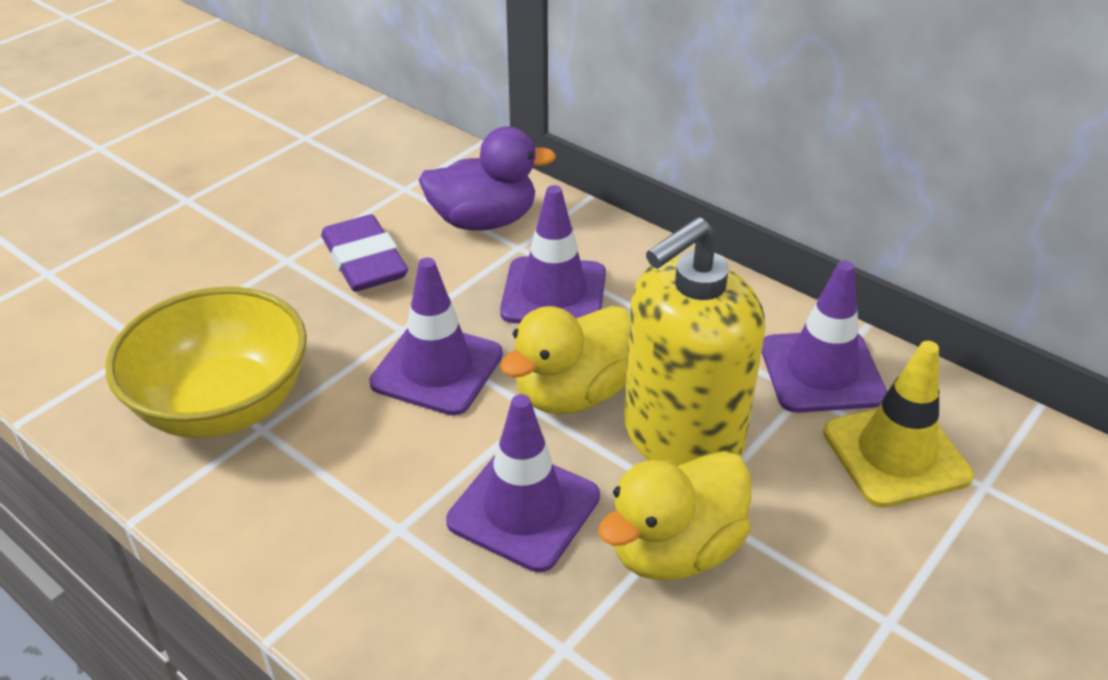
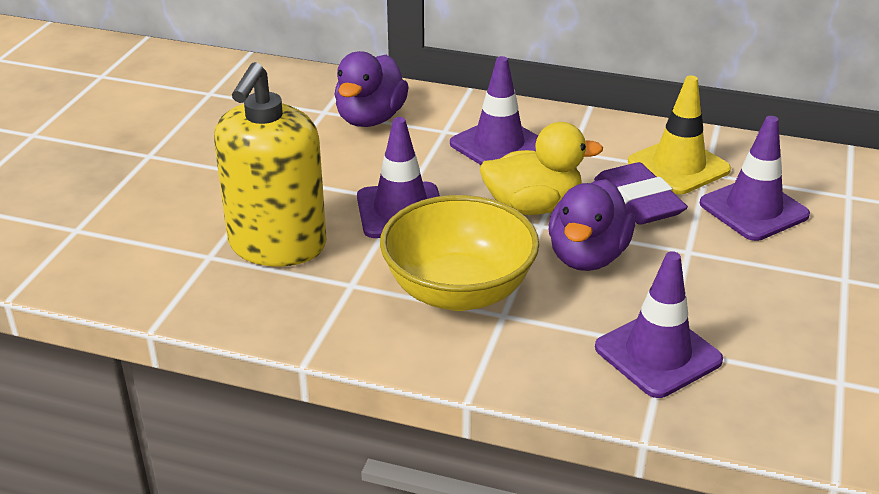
purple duck: [419,127,556,231] = 1 -> [335,51,409,127] [549,179,635,271] = 2
yellow duck: [500,306,630,414] [598,451,752,581] = 2 -> [480,122,603,215] = 1

